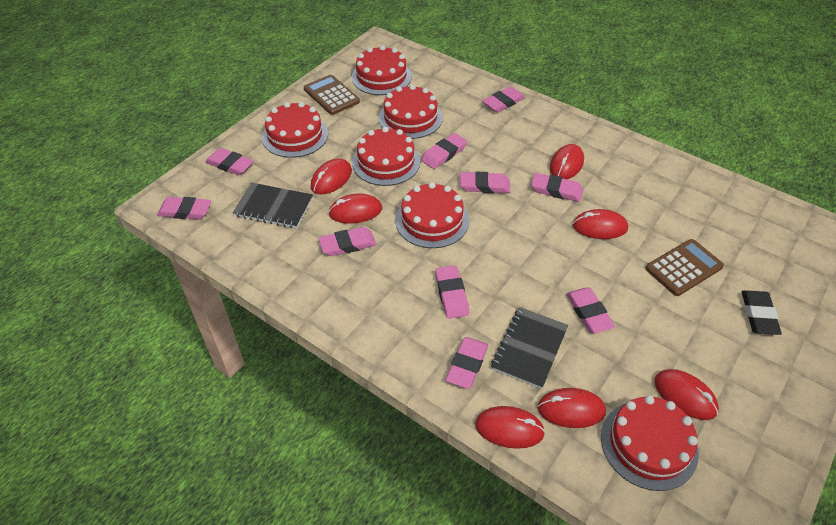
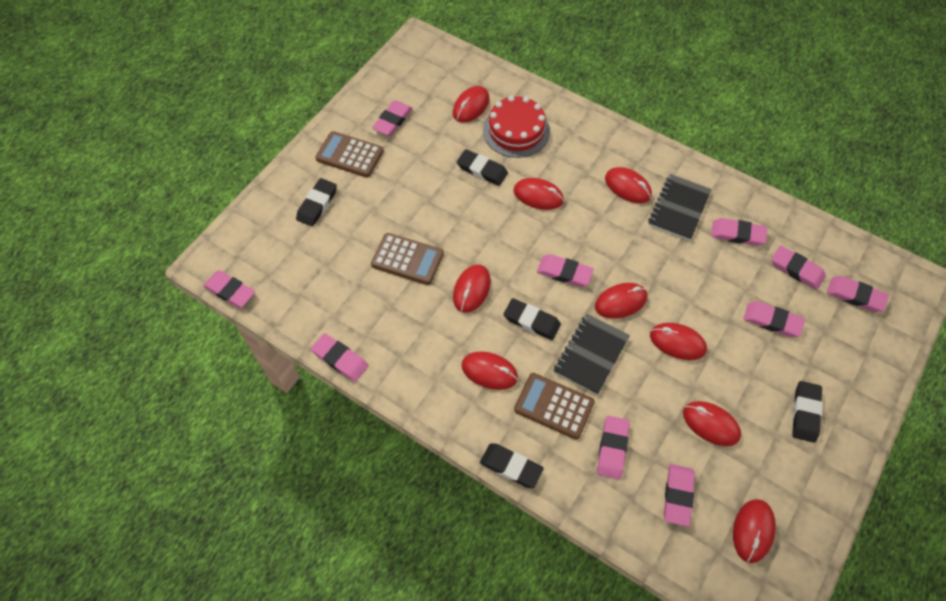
black eraser: [742,290,782,335] = 1 -> [296,178,337,227] [457,149,508,186] [480,443,544,488] [504,298,561,340] [792,381,823,443] = 5
brown calculator: [304,75,360,115] [645,239,724,296] = 2 -> [315,131,384,177] [371,233,444,285] [514,373,595,440] = 3
red cake: [262,102,328,158] [351,45,412,95] [352,127,420,186] [379,85,443,139] [395,182,469,248] [601,395,699,491] = 6 -> [483,96,550,158] = 1
red mouse: [311,159,352,194] [328,194,382,224] [475,406,545,449] [538,388,606,428] [550,144,584,179] [573,209,628,239] [654,369,719,420] = 7 -> [453,86,490,122] [453,264,491,313] [461,352,518,390] [513,178,564,210] [595,283,647,319] [605,167,652,203] [650,323,707,360] [683,401,741,446] [733,499,776,563] = 9

